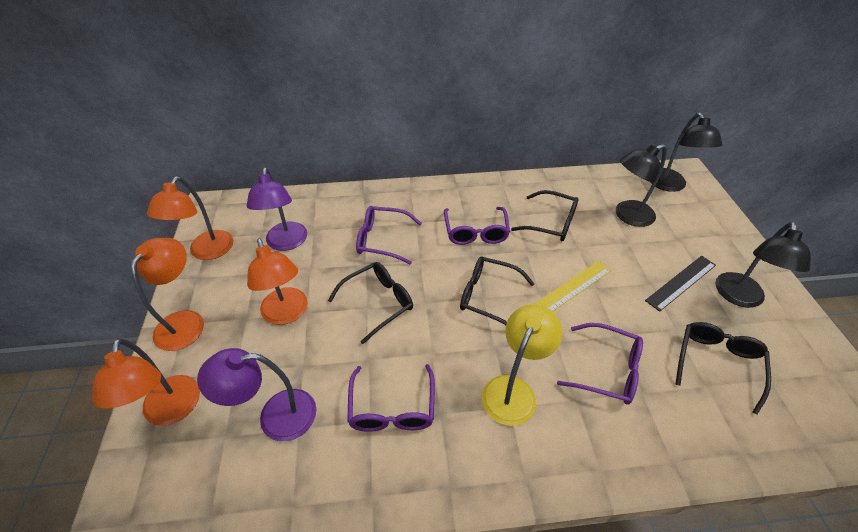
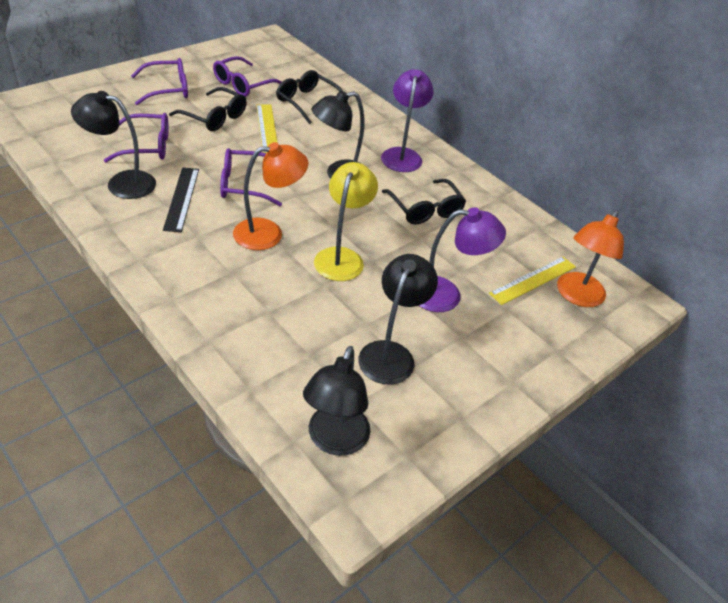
black glasses: [328,262,413,344] [460,257,534,325] [511,190,579,241] [675,322,771,415] = 4 -> [169,87,247,131] [276,70,348,124] [381,179,466,224] = 3
black lamp: [616,144,667,227] [650,113,723,192] [715,222,811,308] = 3 -> [71,91,156,199] [303,346,370,456] [311,91,364,179] [358,254,438,385] = 4
orange lamp: [92,338,200,426] [131,238,204,351] [147,177,233,260] [247,239,308,325] = 4 -> [233,142,308,250] [557,210,624,307] = 2
yellow ruler: [533,261,611,312] = 1 -> [256,104,278,153] [489,257,576,305] = 2

